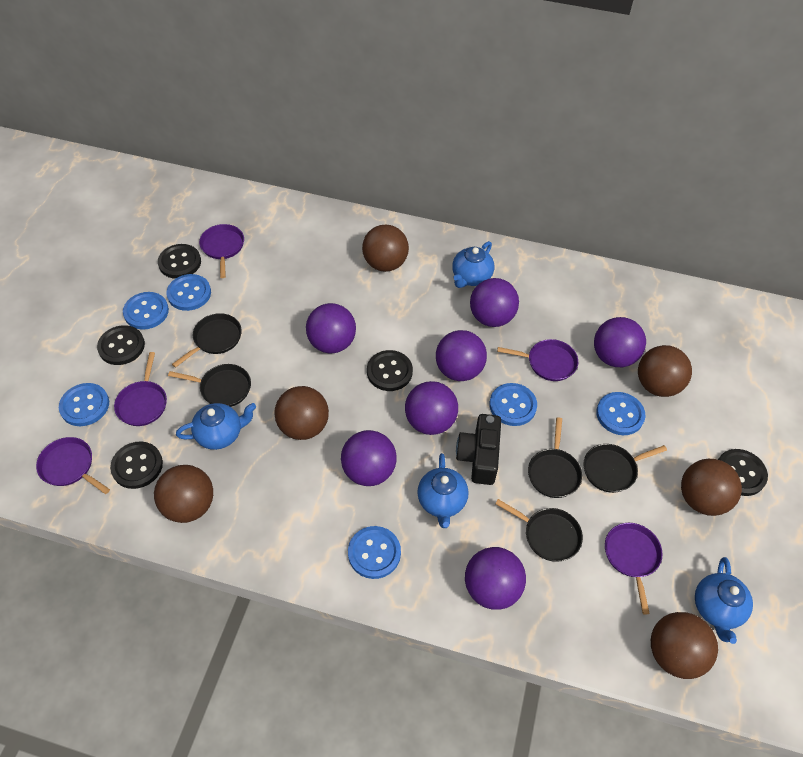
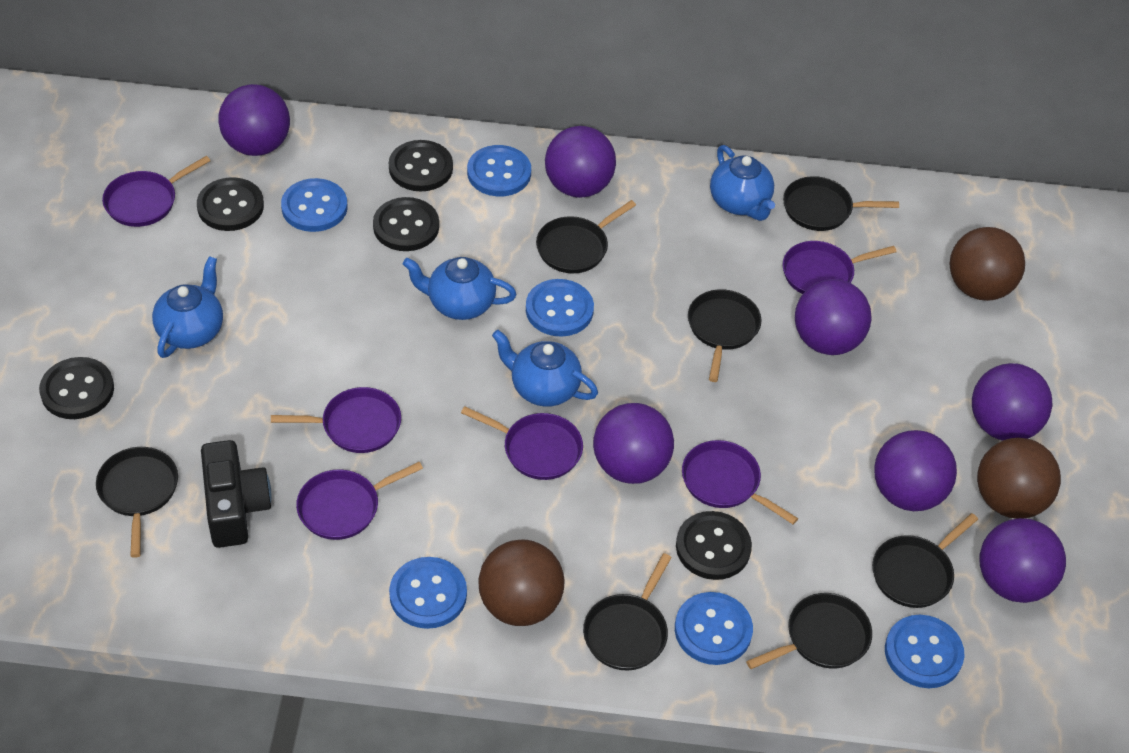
black pan: [168,364,251,407] [172,313,242,368] [495,499,583,562] [528,418,582,498] [583,444,667,493] = 5 -> [96,447,178,558] [536,200,636,273] [583,553,672,671] [688,289,761,382] [746,593,872,669] [783,176,899,231] [872,513,978,608] = 7
brown ball: [154,465,213,523] [274,386,329,440] [362,225,409,272] [638,345,692,397] [651,612,718,679] [681,459,742,516] = 6 -> [479,539,564,626] [949,227,1025,301] [977,438,1061,519] = 3
purple pan: [36,437,110,494] [114,352,167,426] [199,224,244,278] [497,339,578,381] [605,523,662,615] = 5 -> [102,156,210,227] [271,387,401,453] [296,462,423,540] [461,406,583,480] [682,440,798,524] [783,241,897,294] = 6

